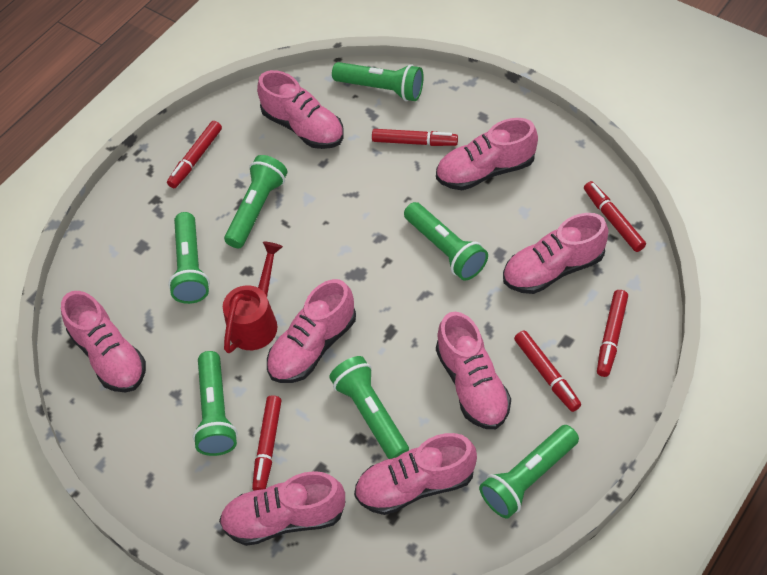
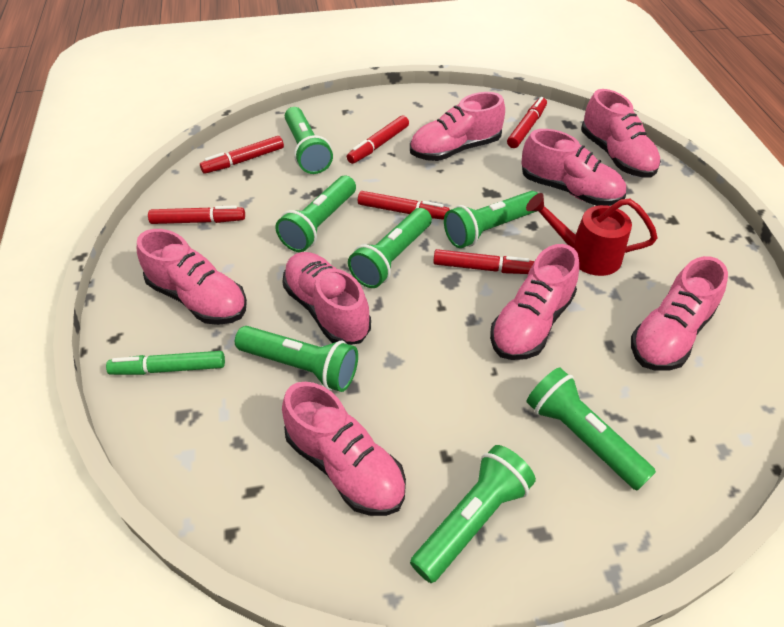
green marker: none = 0 -> [106,351,225,375] = 1

